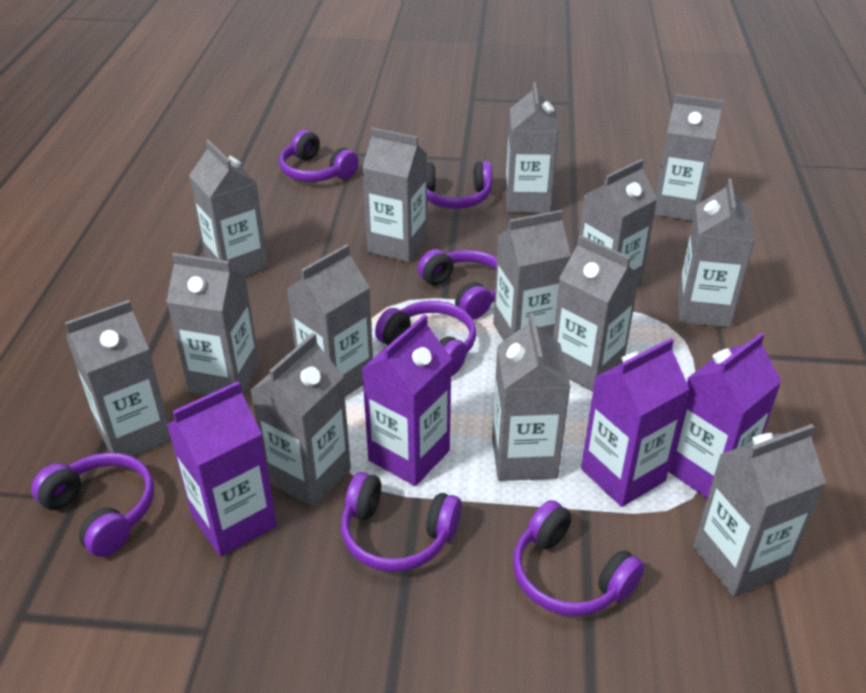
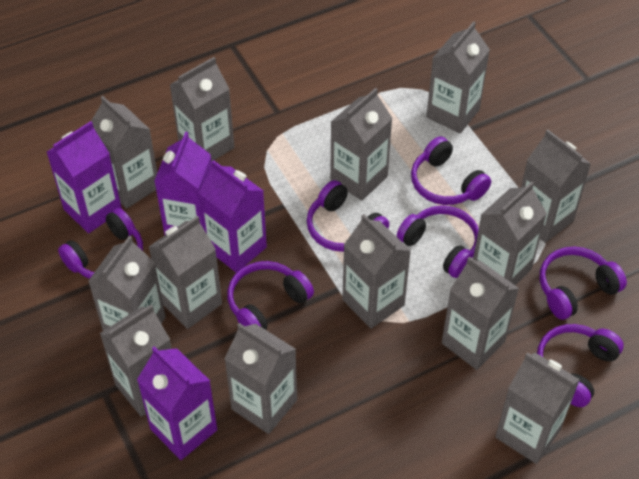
grey carton: [65,300,171,457] [166,253,260,395] [189,140,268,277] [250,333,351,507] [286,244,373,397] [362,127,427,262] [492,313,570,481] [493,210,571,341] [505,82,558,213] [553,235,640,392] [579,159,657,287] [654,94,723,222] [677,178,755,328] [693,424,826,597] = 14 -> [88,236,166,331] [91,96,157,209] [100,305,172,417] [149,216,222,329] [170,57,234,162] [224,323,297,434] [330,88,393,201] [342,214,411,329] [426,21,490,134] [442,256,519,370] [473,181,547,285] [495,353,580,464] [521,129,591,243] = 13

